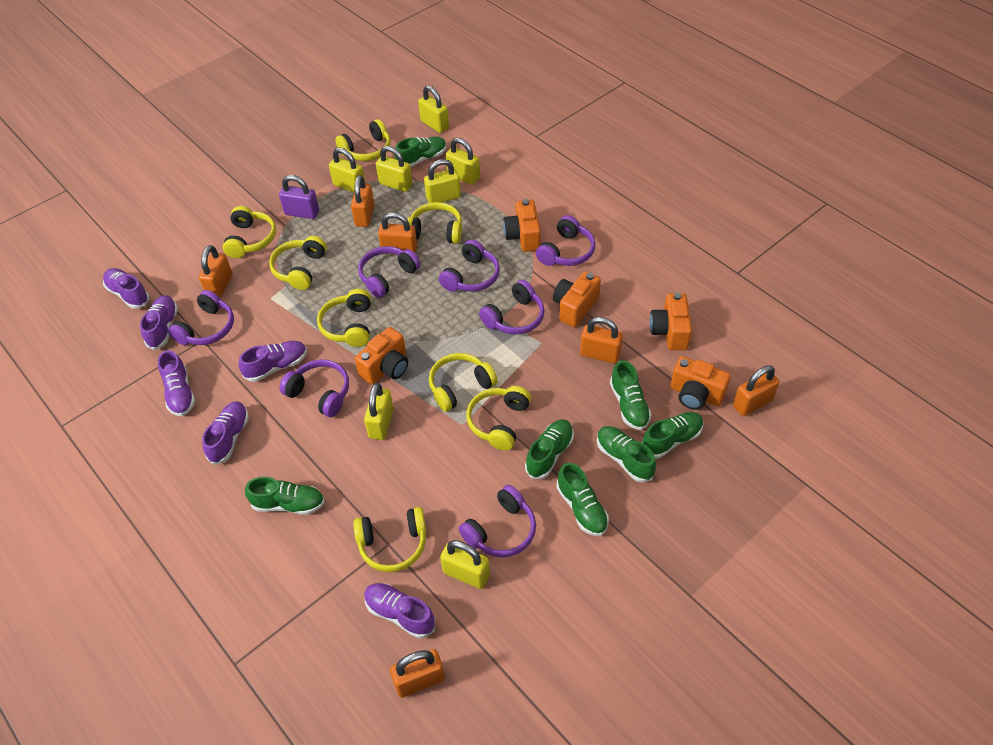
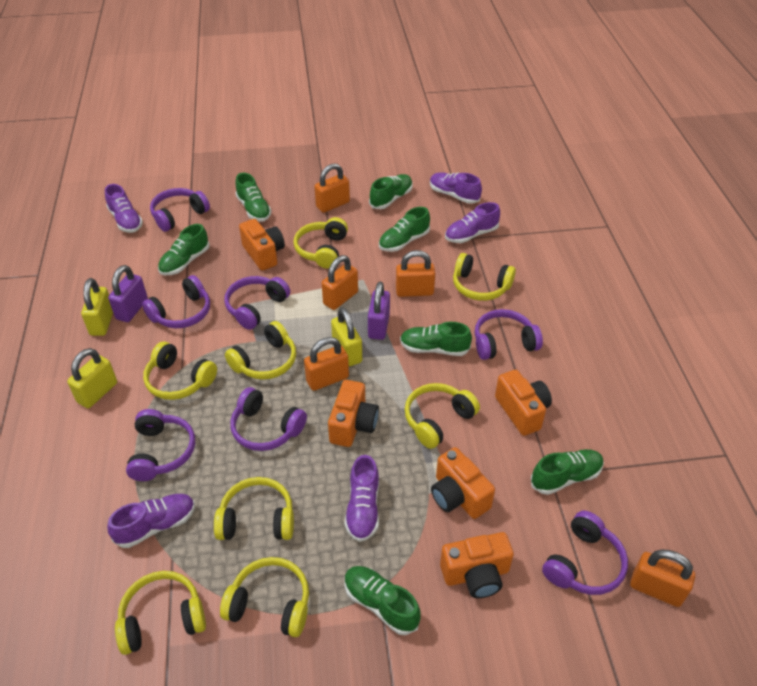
orange padlock: [199,245,233,298] [351,175,375,227] [378,212,418,255] [390,649,445,698] [580,317,623,364] [733,365,780,416] = 6 -> [304,337,349,391] [315,163,350,213] [322,255,358,310] [396,250,435,297] [630,549,695,607] = 5
purple padlock: [279,175,319,219] = 1 -> [108,265,148,322] [368,282,390,340] = 2
purple shoe: [103,268,150,309] [140,295,178,350] [158,350,195,416] [202,401,249,465] [239,341,307,382] [364,583,435,638] = 6 -> [105,184,143,233] [107,494,195,548] [345,455,379,542] [430,172,482,204] [445,202,500,243] = 5
yellow padlock: [329,147,366,193] [364,383,394,440] [376,146,412,192] [418,85,449,133] [424,159,461,203] [440,540,490,589] [445,138,480,185] = 7 -> [67,348,117,408] [81,278,113,336] [331,308,362,366] = 3

